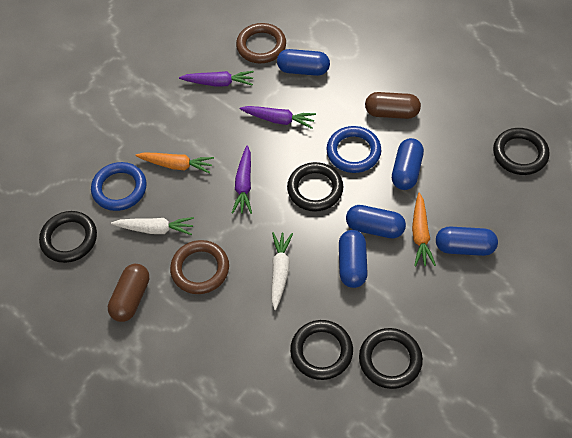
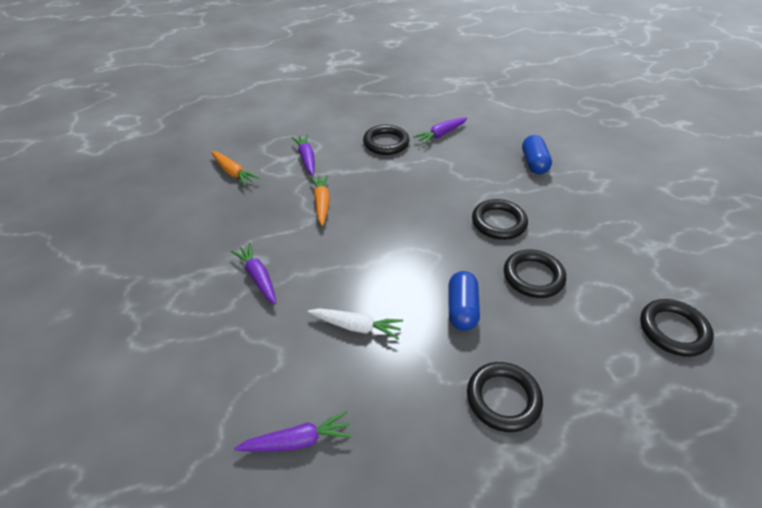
blue capsule: [277,49,330,76] [339,230,368,288] [346,205,406,238] [392,138,424,190] [436,226,498,256] = 5 -> [449,271,480,331] [522,135,552,175] = 2
blue ring: [91,162,147,211] [326,126,381,173] = 2 -> none = 0
brown capsule: [108,264,149,322] [365,92,421,119] = 2 -> none = 0
brown ring: [170,240,229,294] [236,23,286,63] = 2 -> none = 0
purple carrot: [179,71,254,87] [232,145,252,214] [240,106,316,129] = 3 -> [231,243,276,305] [234,411,352,452] [291,134,315,176] [414,118,467,145] = 4
white carrot: [111,217,194,235] [272,232,293,310] = 2 -> [308,308,403,339] = 1

